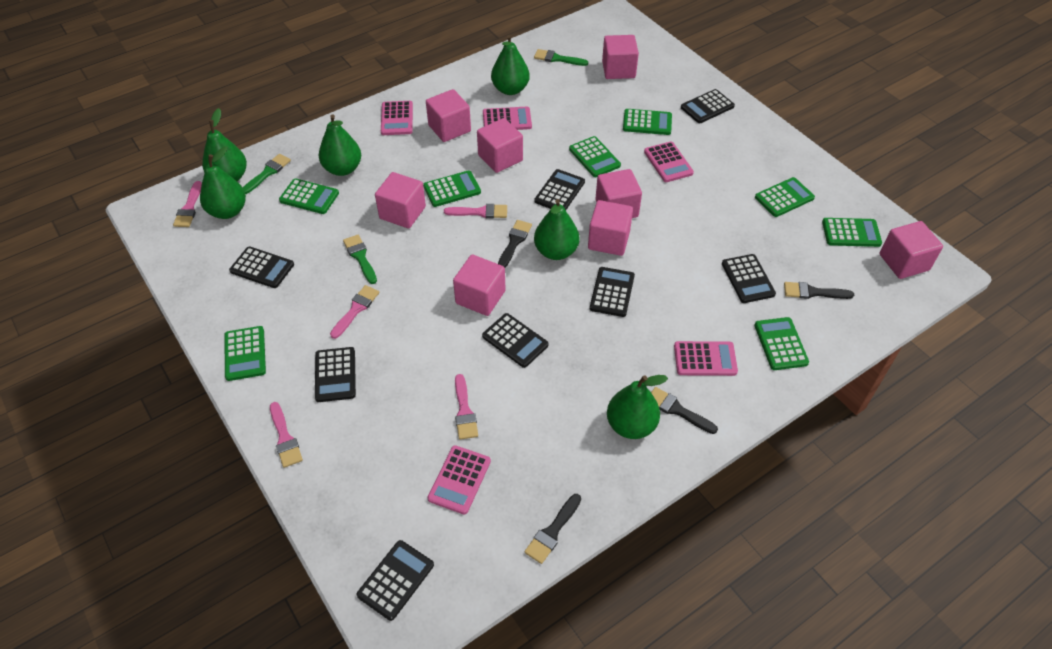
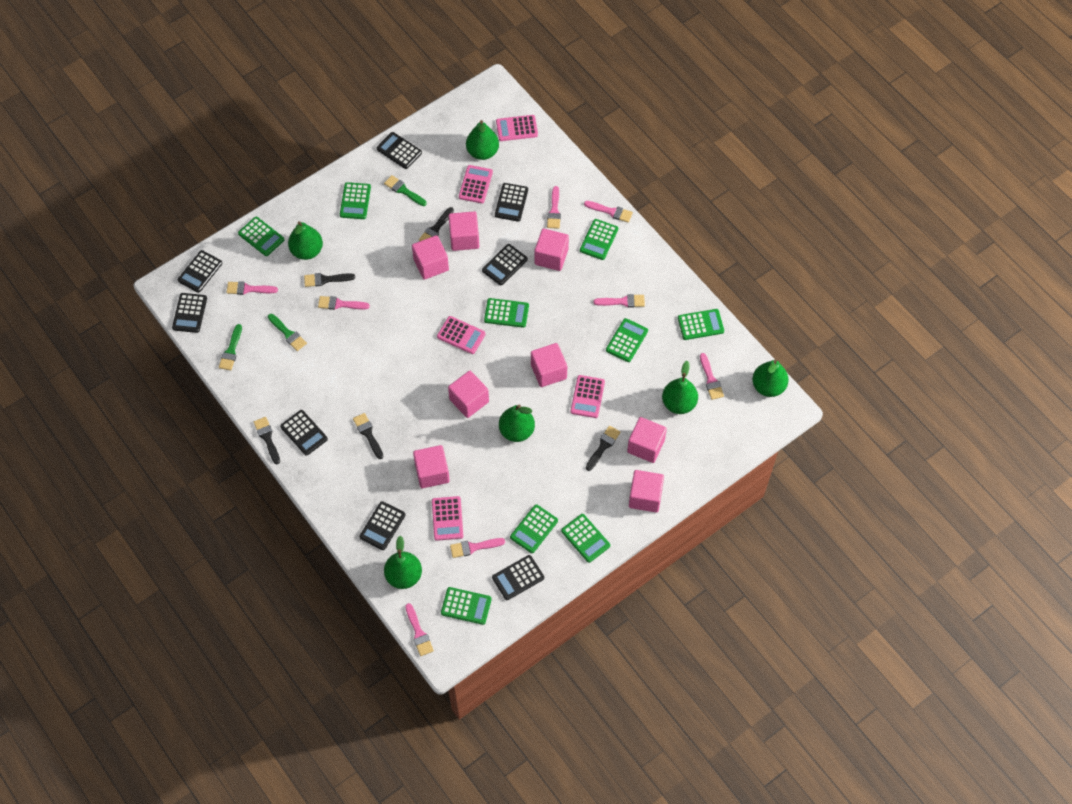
black brush: [498,220,532,268] [524,494,581,564] [651,387,718,434] [784,282,854,299] = 4 -> [254,417,280,464] [304,273,355,287] [353,413,384,459] [419,207,454,241] [586,426,621,471] = 5
green calculator: [224,326,266,381] [279,178,339,214] [423,170,481,207] [569,136,621,177] [623,109,672,135] [754,317,809,370] [755,177,815,217] [822,218,882,247] = 8 -> [238,217,284,256] [340,182,371,219] [441,587,492,625] [484,298,529,328] [510,504,558,553] [561,514,610,563] [580,219,618,260] [606,318,648,362] [678,309,724,340] = 9
pink brush: [173,181,202,227] [270,402,303,468] [330,285,379,339] [444,204,507,218] [455,374,478,440] = 5 -> [226,281,278,295] [318,296,370,310] [405,603,434,656] [450,538,505,558] [547,186,561,229] [584,201,633,223] [594,294,645,308] [700,353,724,400] = 8

